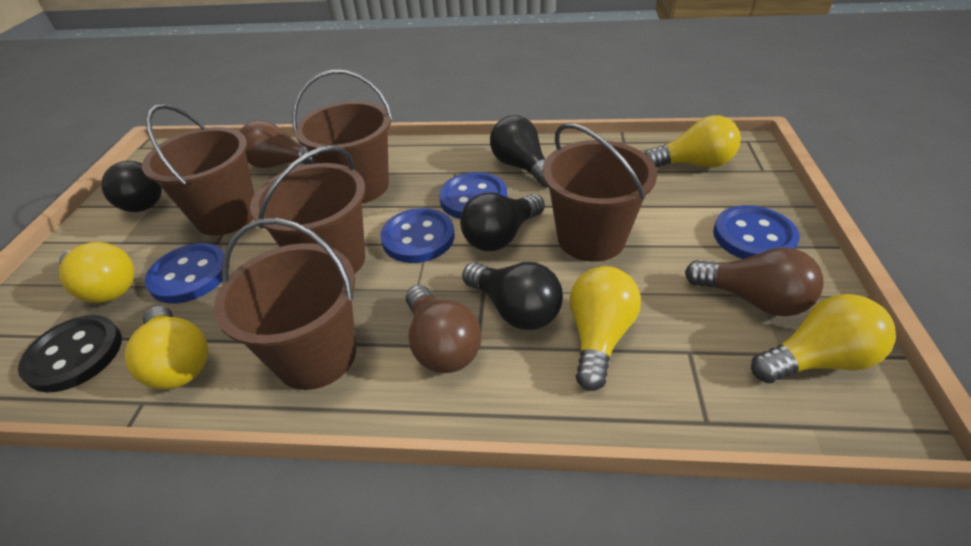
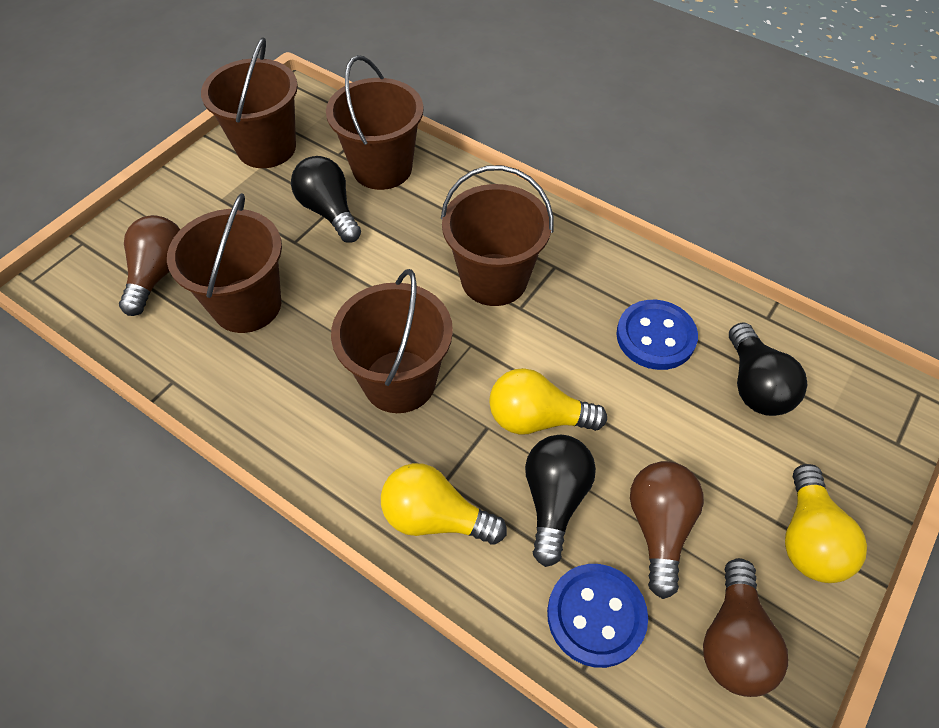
black button: [18,315,122,392] = 1 -> none = 0
black light bulb: [101,161,162,212] [460,193,545,251] [462,262,563,330] [490,116,548,187] = 4 -> [291,156,361,243] [525,435,596,567] [729,323,808,416] = 3
blue button: [145,243,229,304] [380,208,454,263] [439,172,507,219] [713,205,800,259] = 4 -> [547,564,648,668] [616,300,698,370] = 2
yellow light bulb: [59,242,134,303] [125,306,209,390] [570,266,641,391] [644,115,741,168] [751,294,896,383] = 5 -> [381,463,507,545] [489,368,607,435] [785,464,867,583] = 3

